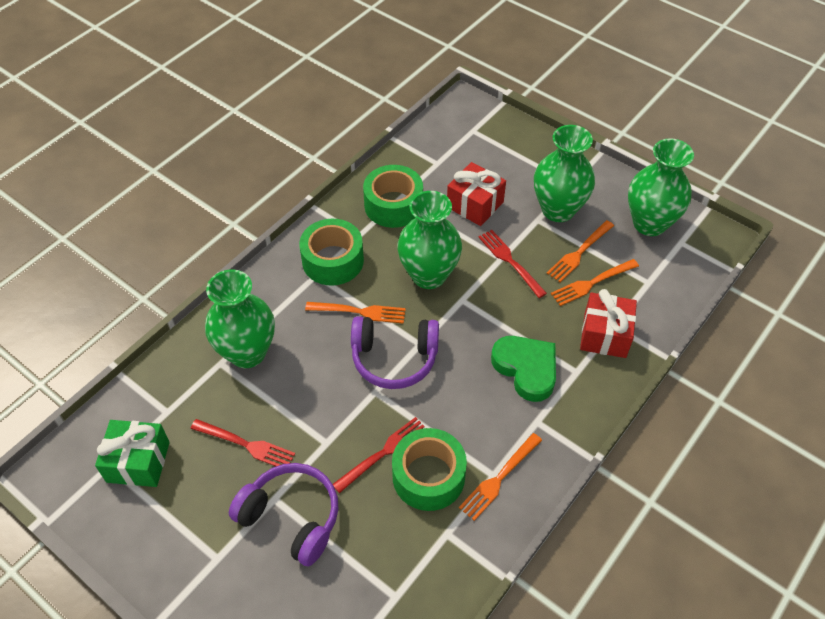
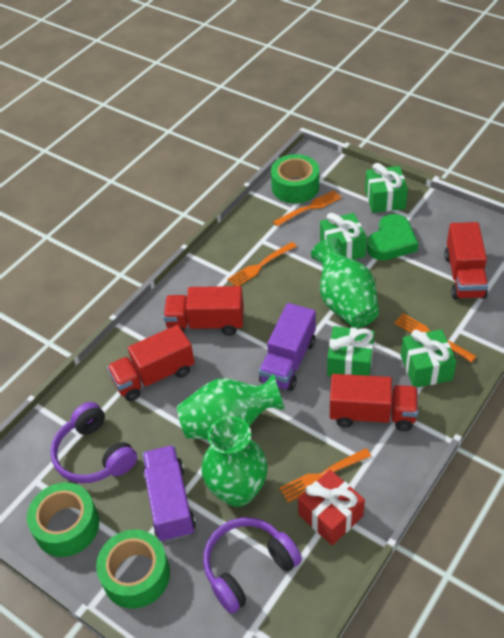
green gift: [95,420,170,487] = 1 -> [320,213,367,260] [327,326,375,377] [365,163,408,213] [401,329,457,388] = 4
green vase: [205,270,275,368] [397,191,462,289] [534,125,595,222] [628,138,694,236] = 4 -> [177,374,285,440] [201,416,268,507] [311,237,379,328] = 3
purple truck: none = 0 -> [143,445,196,542] [259,303,316,391] = 2
red fork: [190,419,295,466] [333,417,425,493] [478,230,547,298] = 3 -> none = 0
red gift: [447,162,506,226] [580,289,637,358] = 2 -> [298,470,365,545] = 1
red truck: none = 0 -> [107,325,195,401] [163,286,244,336] [330,374,418,431] [445,222,488,299] = 4

